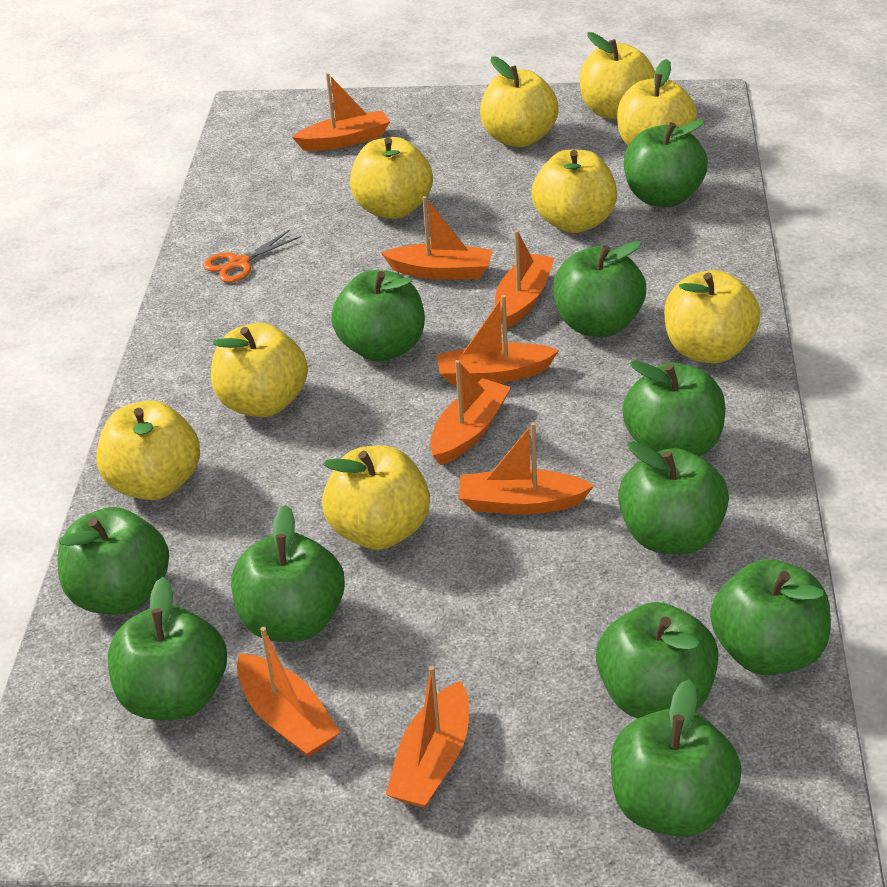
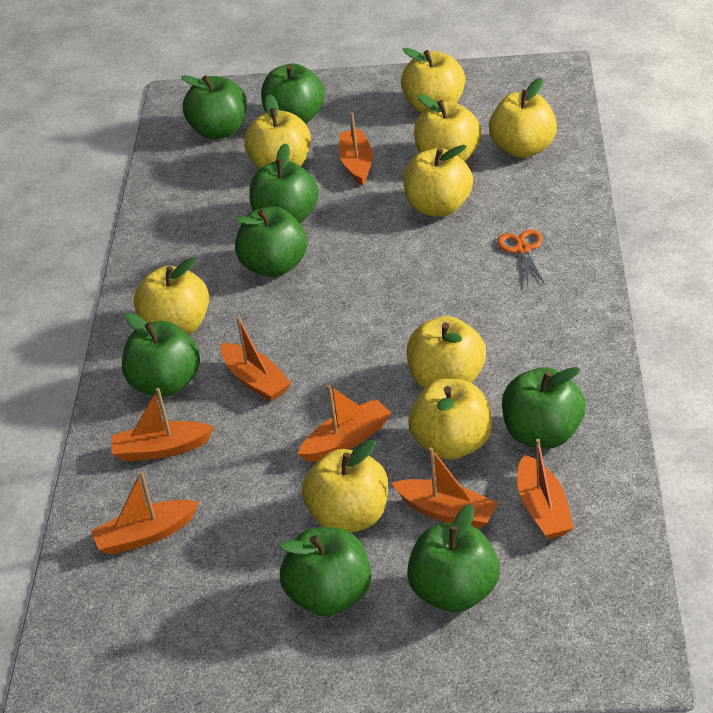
green apple: [57,507,169,614] [108,577,227,720] [231,505,345,642] [331,270,425,362] [553,241,646,337] [596,602,719,718] [611,680,741,837] [618,441,729,554] [622,360,726,456] [624,119,708,207] [710,559,831,675] = 11 -> [122,313,200,397] [181,75,247,139] [235,207,307,277] [249,143,319,223] [261,63,325,124] [279,527,371,616] [407,504,500,612] [502,367,586,448] = 8
orange boat: [237,627,340,757] [292,73,390,151] [381,196,493,280] [386,666,469,808] [430,360,511,465] [436,295,559,386] [459,422,594,514] [495,230,555,328] = 8 -> [91,471,199,555] [111,388,214,461] [221,316,291,402] [298,385,391,462] [339,112,373,186] [392,447,498,529] [517,439,574,539] = 7

